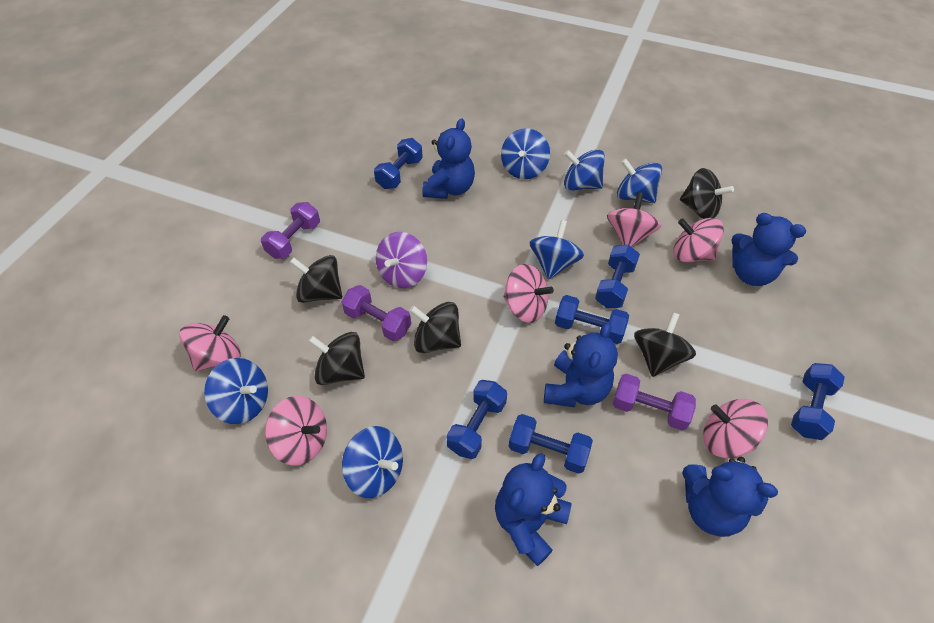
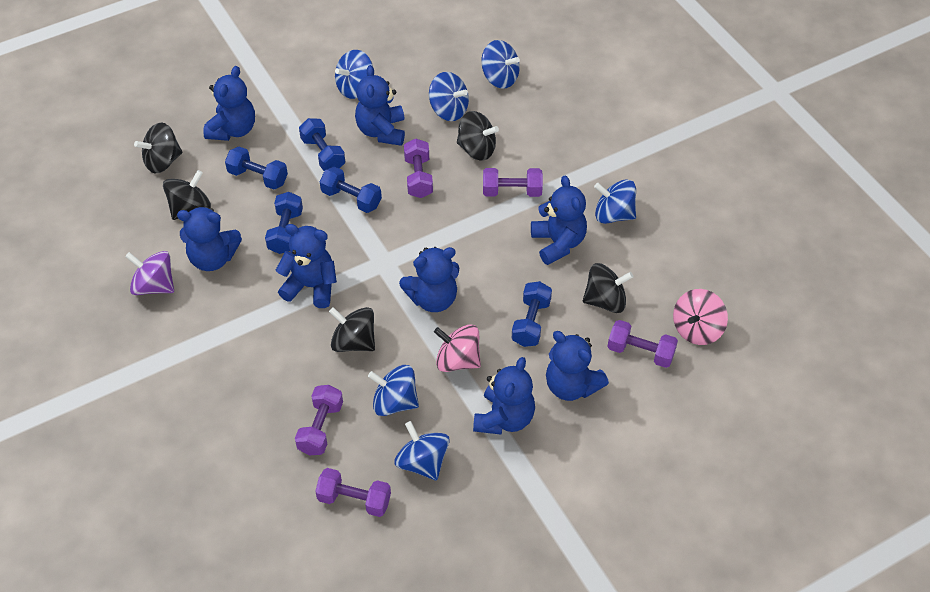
blue dumbbell: [374,138,423,189] [446,380,507,459] [509,414,593,474] [555,295,629,344] [595,245,640,308] [791,363,845,440] = 6 -> [225,147,288,189] [265,192,303,254] [299,118,345,171] [320,167,382,213] [512,281,552,347] = 5
blue teddy bear: [422,118,475,199] [495,453,572,566] [544,323,618,407] [682,457,778,537] [731,213,806,286] = 5 -> [177,206,242,271] [203,66,255,141] [275,224,337,308] [355,65,405,146] [399,247,459,312] [473,357,535,435] [531,176,587,265] [546,331,609,401] = 8
pink spinning top: [179,315,241,371] [265,396,327,466] [503,264,554,323] [607,192,661,247] [673,218,724,262] [703,399,768,458] = 6 -> [434,324,481,372] [673,289,728,345] = 2
purple dumbbell: [261,202,320,259] [341,285,411,341] [613,374,696,430] = 3 -> [295,385,343,455] [315,468,391,517] [404,138,433,198] [483,168,543,197] [607,320,678,368] = 5

